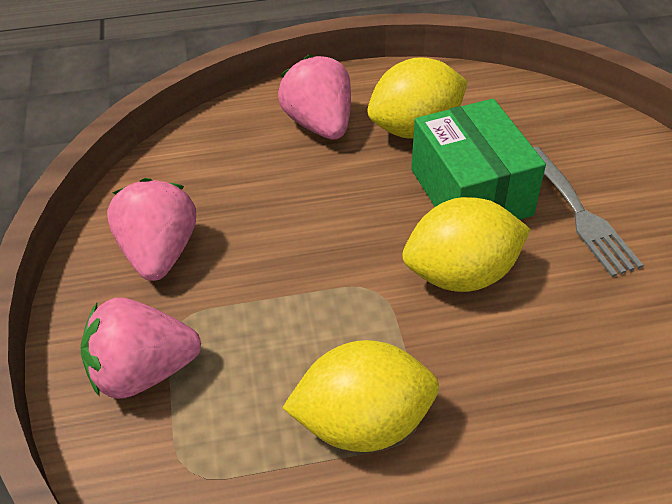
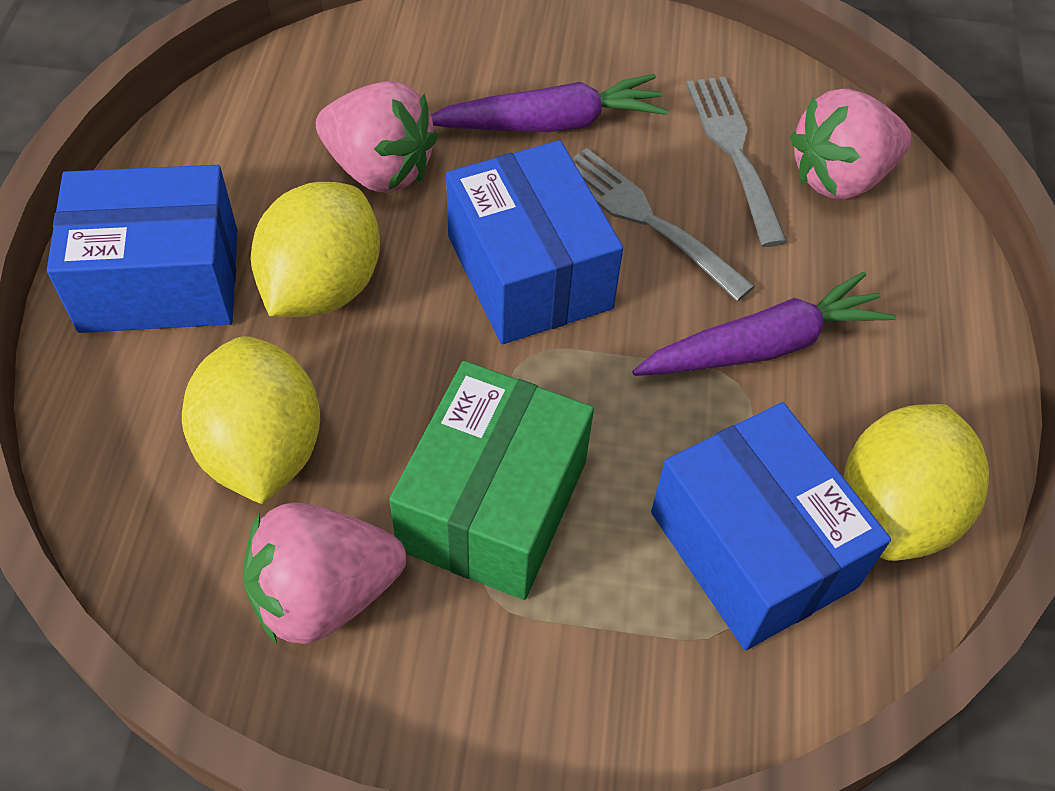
blue box: none = 0 -> [47,165,237,333] [446,140,623,344] [651,402,891,650] = 3
grey fork: [533,147,643,277] = 1 -> [573,148,755,301] [686,77,787,247] = 2
purple carrot: none = 0 -> [431,74,669,132] [632,272,896,376] = 2

